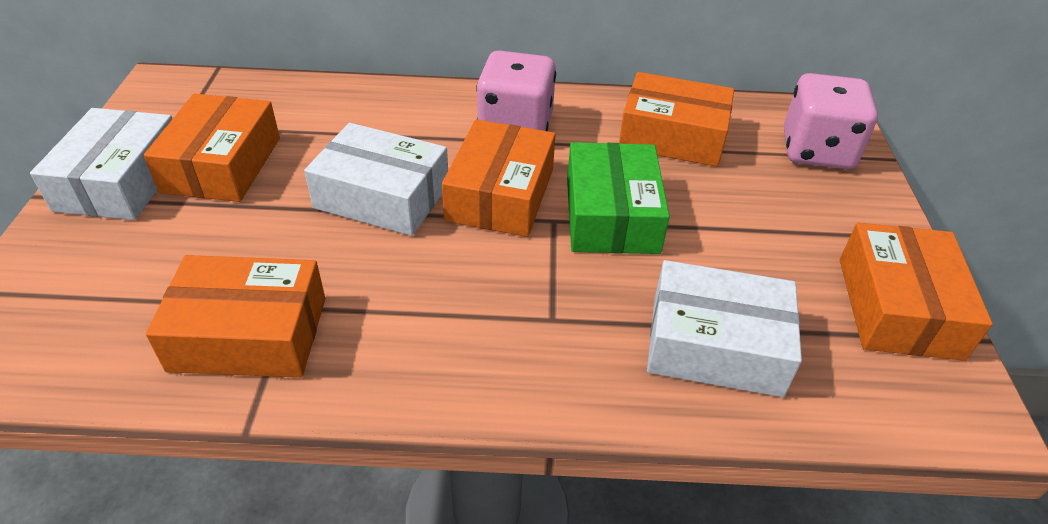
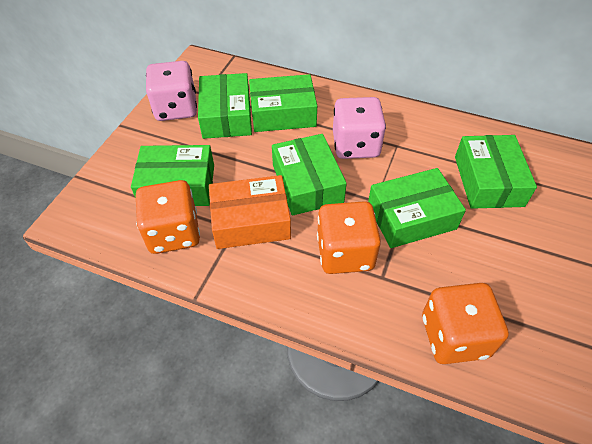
green box: [567,142,670,254] = 1 -> [131,145,214,206] [198,73,252,139] [249,74,317,132] [272,134,347,216] [368,168,466,248] [455,135,537,209] = 6
orange box: [143,93,280,202] [146,255,325,378] [442,119,556,237] [619,72,734,167] [840,222,993,361] = 5 -> [209,175,291,249] = 1
orange dice: none = 0 -> [136,180,200,254] [317,201,381,274] [422,283,509,364] = 3
white box: [30,108,172,220] [304,123,448,236] [647,260,802,397] = 3 -> none = 0

